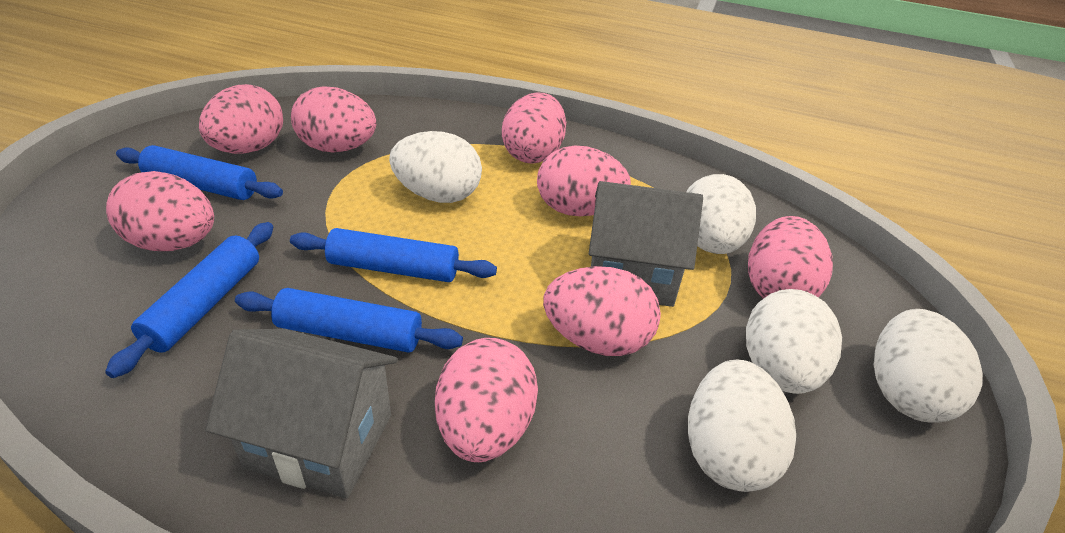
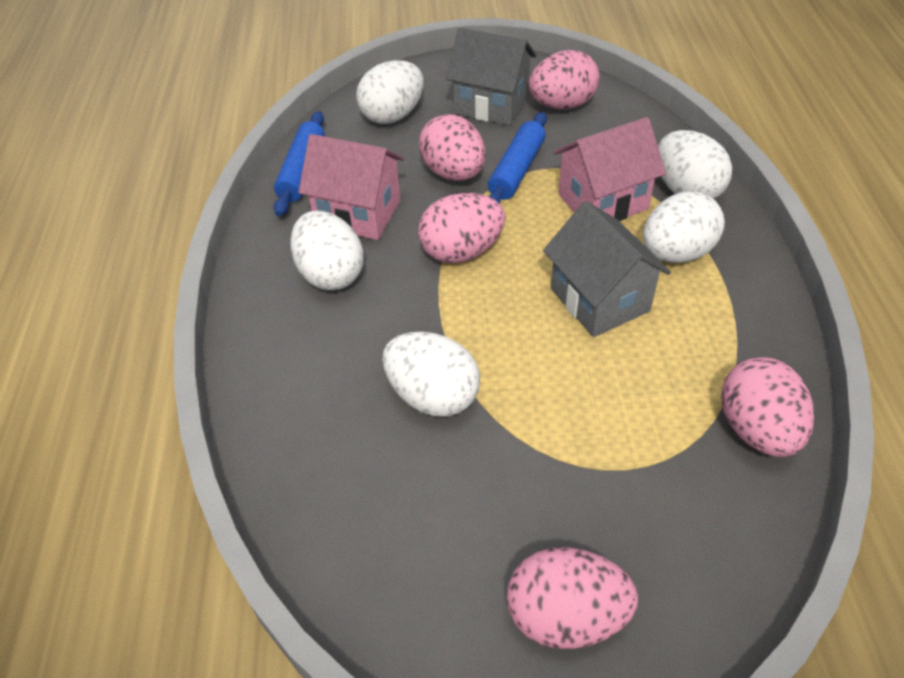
blue rolling pin: [105,222,273,378] [116,145,283,200] [235,288,463,353] [290,228,497,282] = 4 -> [274,111,325,216] [488,112,547,204] = 2
pink egg: [106,171,214,251] [199,84,283,154] [291,87,376,152] [435,338,538,462] [502,93,566,164] [537,146,631,216] [543,266,661,356] [748,216,833,299] = 8 -> [418,193,505,264] [419,114,486,181] [507,547,638,649] [528,50,600,109] [721,357,814,457] = 5
pink house: none = 0 -> [298,134,404,240] [553,117,666,221] = 2

